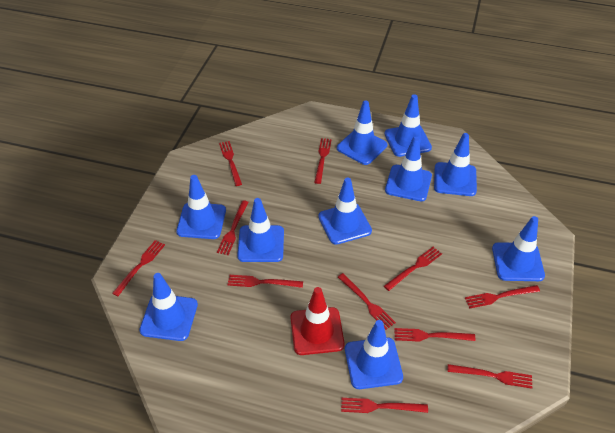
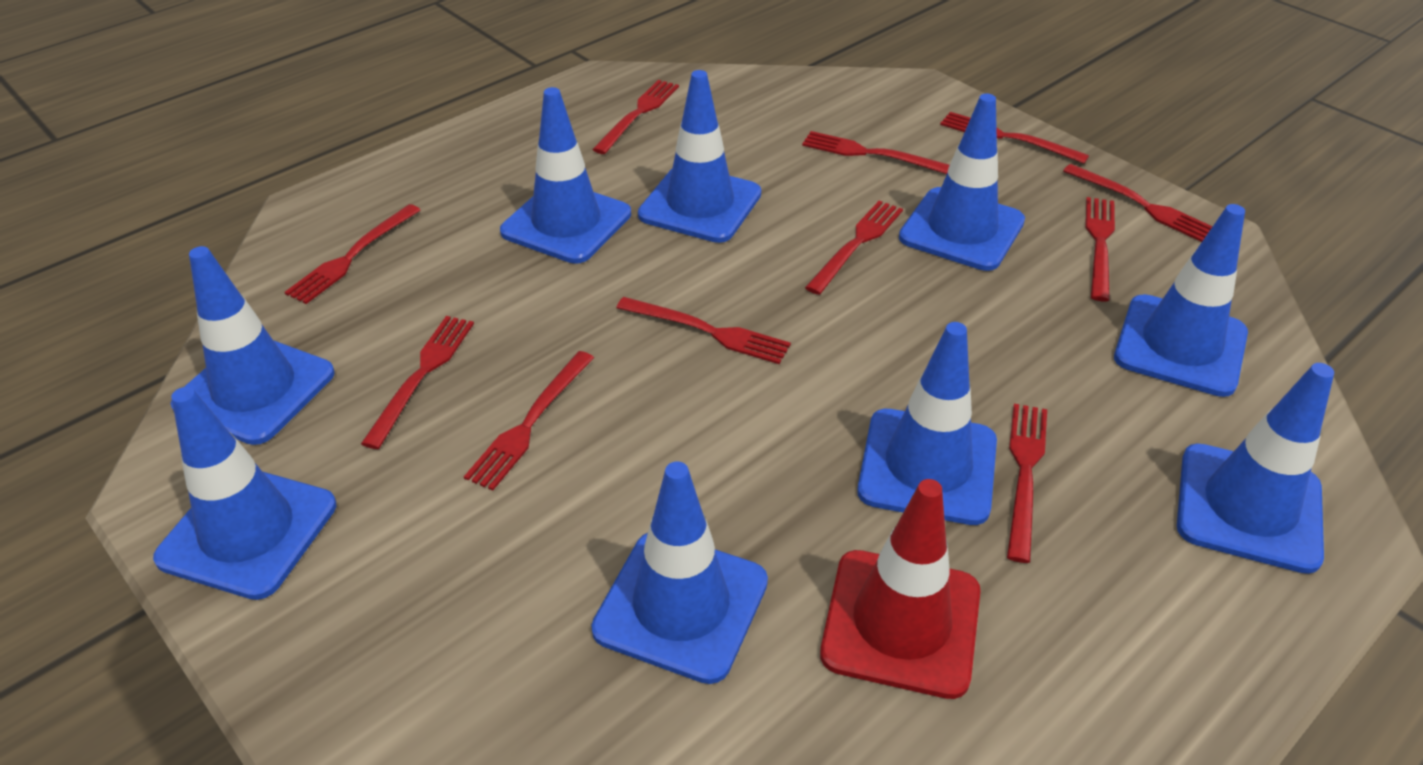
blue traffic cone: [139,273,198,341] [176,175,226,239] [237,198,284,262] [319,177,372,245] [337,100,387,165] [345,320,403,389] [385,94,432,157] [385,137,432,201] [434,133,477,196] [492,216,545,281] = 10 -> [153,387,336,600] [171,246,335,445] [500,87,631,264] [591,461,768,684] [638,70,761,243] [857,322,997,525] [899,93,1025,271] [1114,204,1248,397] [1177,363,1334,574] = 9

